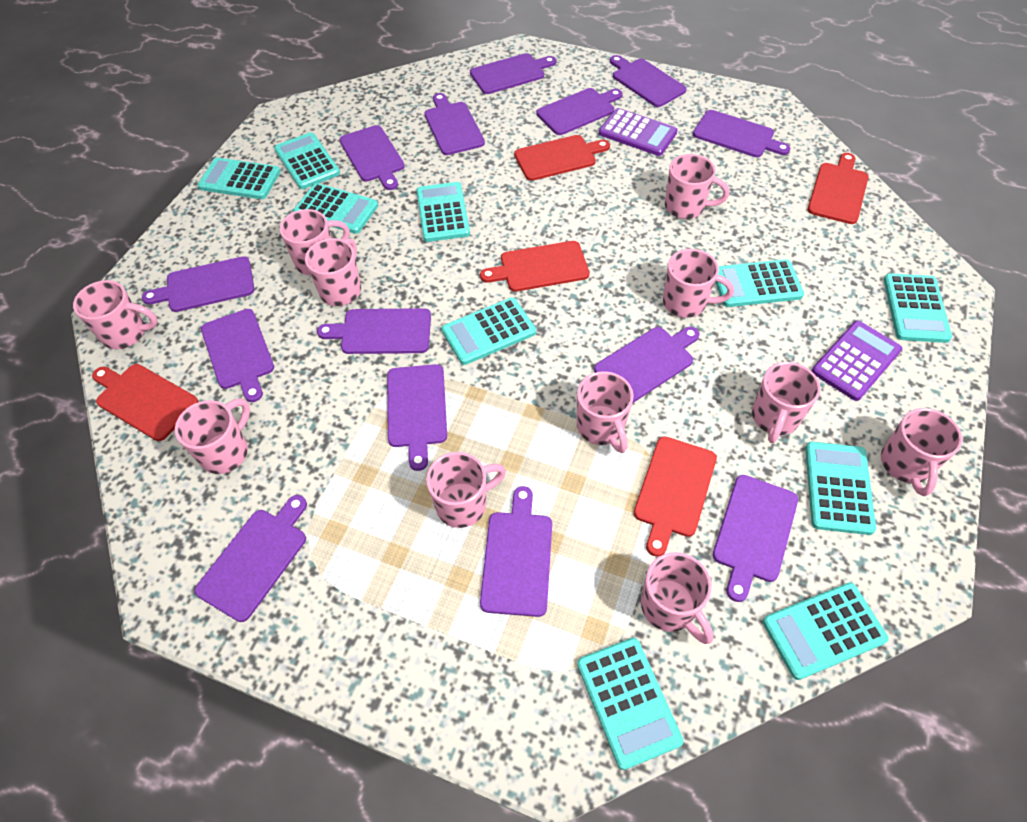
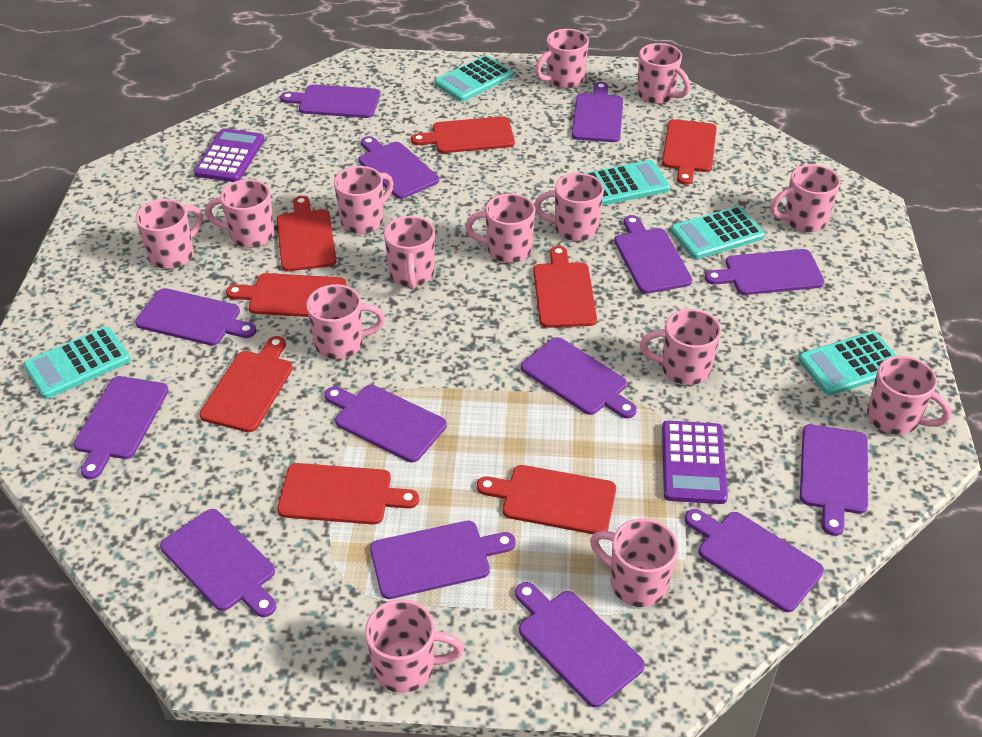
pink mug: [73,280,158,349] [175,399,250,474] [280,209,350,276] [305,238,361,306] [426,452,506,528] [577,371,633,453] [641,552,714,644] [663,249,734,318] [665,154,729,219] [752,362,820,443] [881,408,962,496] = 11 -> [136,199,203,269] [205,179,274,248] [306,284,385,359] [334,166,394,234] [365,599,464,693] [384,216,435,289] [465,193,535,263] [534,173,604,241] [535,29,589,89] [590,518,678,607] [637,43,690,104] [640,309,721,385] [770,164,840,232] [867,356,952,435] = 14
red cutting board: [92,364,199,441] [480,241,590,292] [514,135,610,181] [634,436,717,557] [808,153,869,224] = 5 -> [200,336,293,432] [226,273,346,317] [277,196,337,271] [277,463,419,525] [411,117,515,153] [477,465,616,534] [534,246,597,328] [662,119,717,185] = 8
turquoise calculator: [198,157,280,199] [274,132,340,189] [293,183,378,234] [416,182,470,242] [442,297,536,365] [577,638,683,770] [715,259,804,307] [763,583,889,680] [805,442,876,535] [883,273,952,343] = 10 -> [23,327,131,399] [435,55,514,102] [585,160,670,206] [670,206,765,259] [798,331,897,395] = 5

